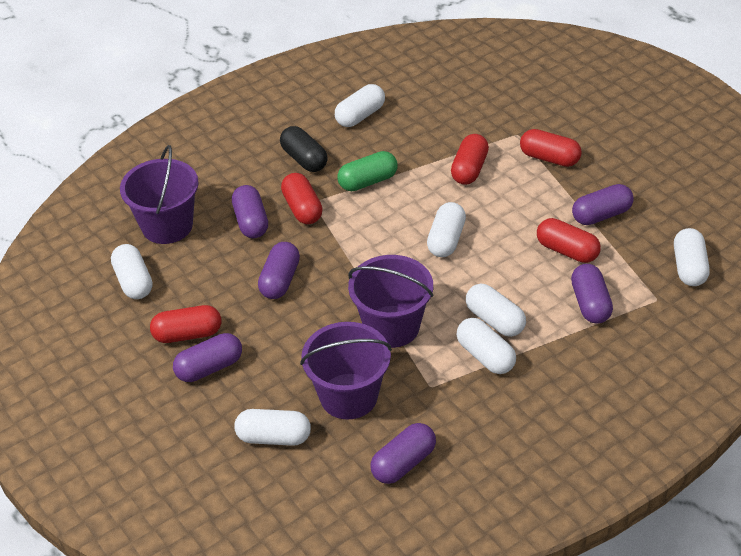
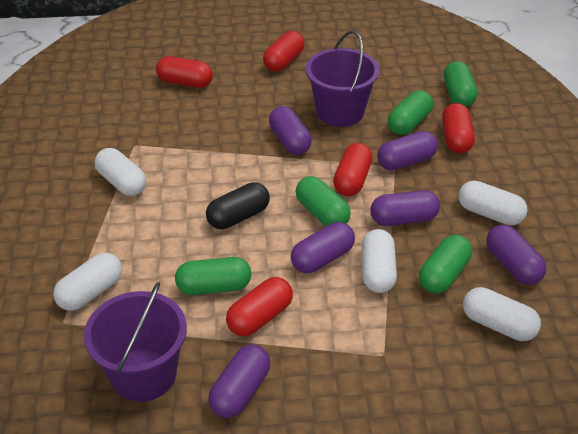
green capsule: [338,151,398,191] = 1 -> [175,257,251,295] [296,176,351,226] [388,90,433,135] [419,235,472,294] [444,61,477,107] = 5
purple bucket: [120,145,199,244] [300,322,392,419] [348,255,433,348] = 3 -> [84,282,187,402] [306,30,379,127] = 2
white capsule: [111,244,152,299] [234,409,311,446] [335,84,385,127] [427,202,466,257] [457,318,516,374] [466,284,526,337] [674,228,710,286] = 7 -> [53,252,122,311] [95,148,146,196] [362,229,397,293] [459,181,528,225] [463,287,541,341] = 5

